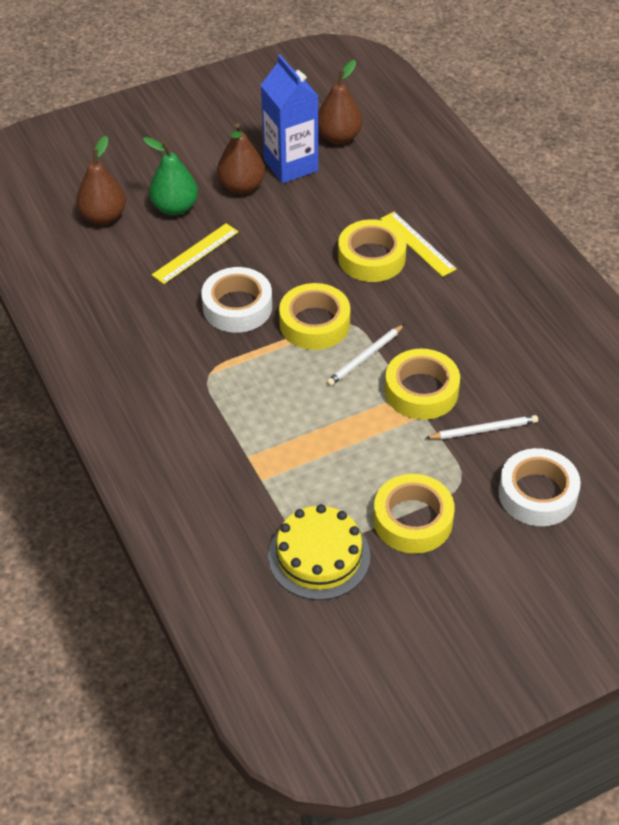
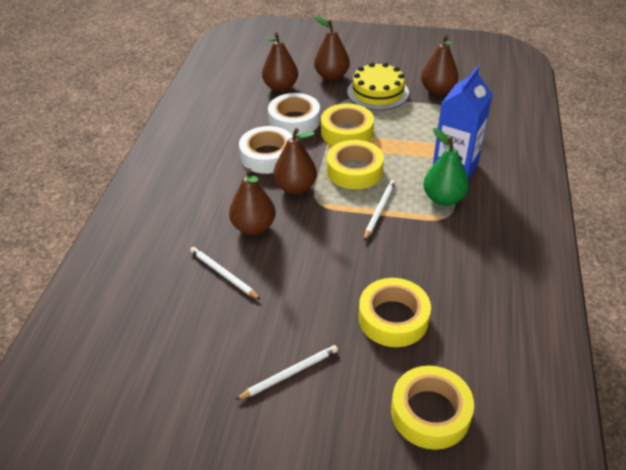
brown pear: [76,136,126,225] [217,123,265,194] [318,60,362,144] = 3 -> [229,168,276,235] [262,32,298,92] [273,128,317,194] [314,16,350,81] [421,35,459,95] = 5
white pencil: [326,324,405,386] [426,415,538,439] = 2 -> [190,247,261,300] [235,345,338,400] [364,180,395,241] = 3
yellow ruler: [152,223,238,284] [380,212,457,277] = 2 -> none = 0

